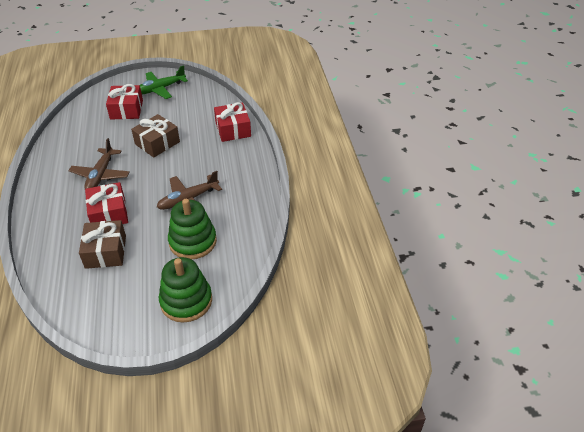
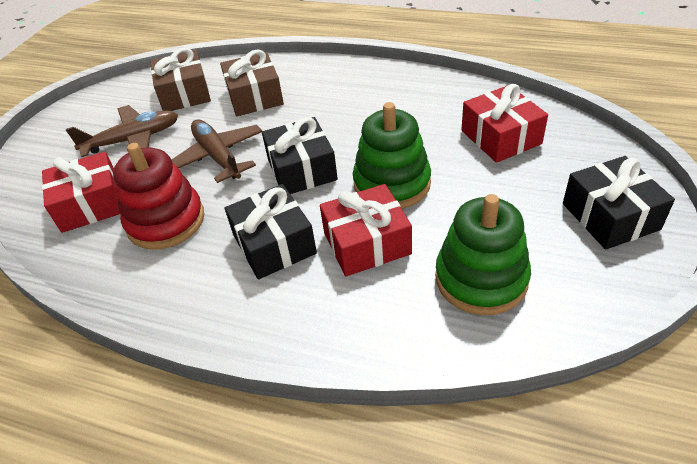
black gift: none = 0 -> [225,184,317,279] [262,117,338,194] [563,156,675,250] = 3
green plane: [140,65,188,99] = 1 -> none = 0
red stacking toy: none = 0 -> [113,143,204,250] = 1

